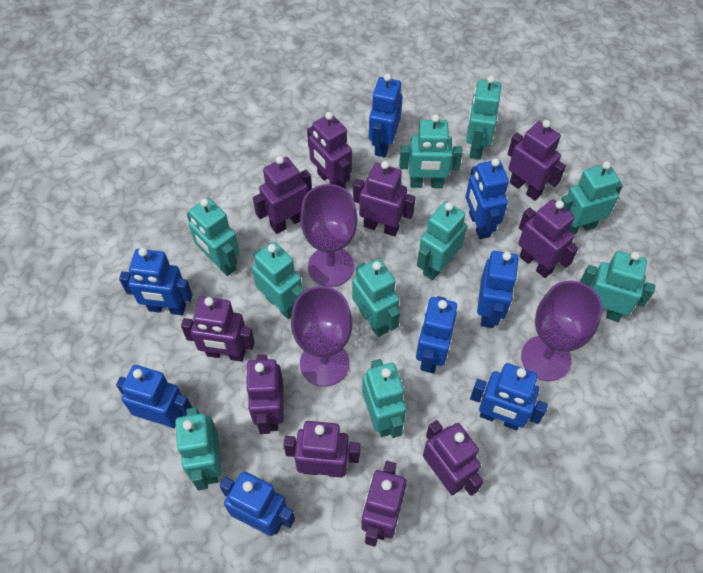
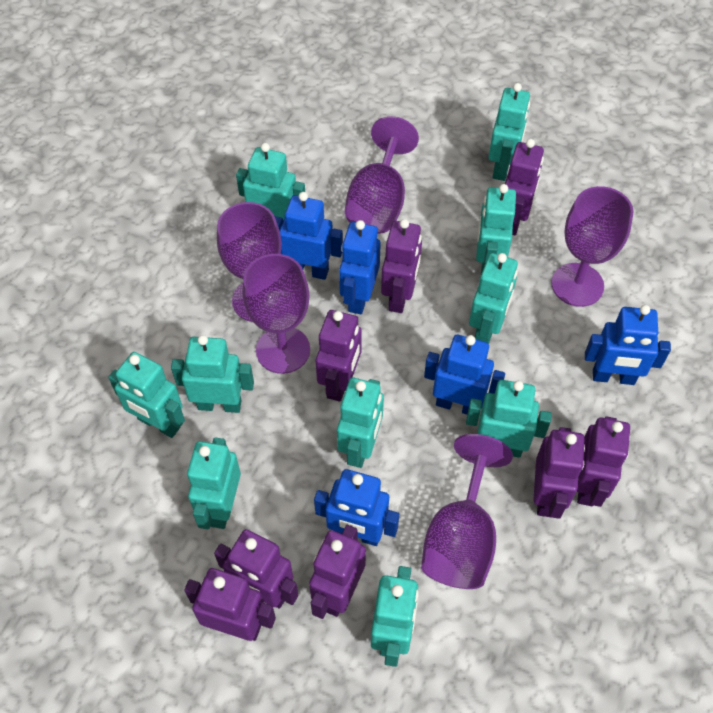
blue robot: [116,365,192,429] [119,248,192,315] [219,471,295,536] [369,74,402,157] [416,296,457,374] [466,158,509,239] [470,363,548,430] [477,251,519,328] = 8 -> [275,192,343,280] [314,469,399,546] [339,220,381,314] [424,335,505,415] [585,305,671,385] = 5
purple goblet: [291,286,352,387] [300,184,357,287] [521,281,603,381] = 3 -> [217,202,282,322] [243,254,310,374] [345,116,419,234] [421,434,513,589] [551,186,633,307] = 5
purple robot: [181,296,255,362] [245,354,284,434] [253,156,312,234] [283,421,360,478] [307,112,352,189] [353,161,416,236] [361,461,407,547] [423,420,483,496] [508,120,566,201] [518,199,579,278] = 10 -> [184,568,276,641] [214,529,298,609] [309,525,366,619] [316,310,362,402] [381,219,422,313] [505,139,544,235] [533,427,585,519] [577,416,630,507] = 8

